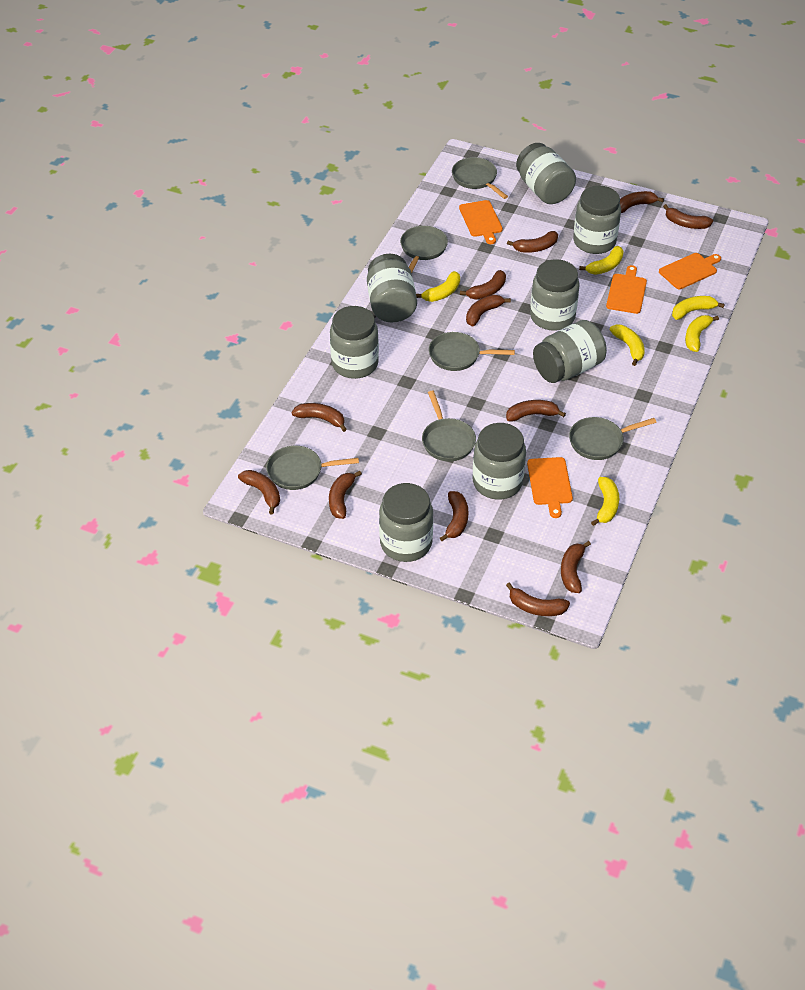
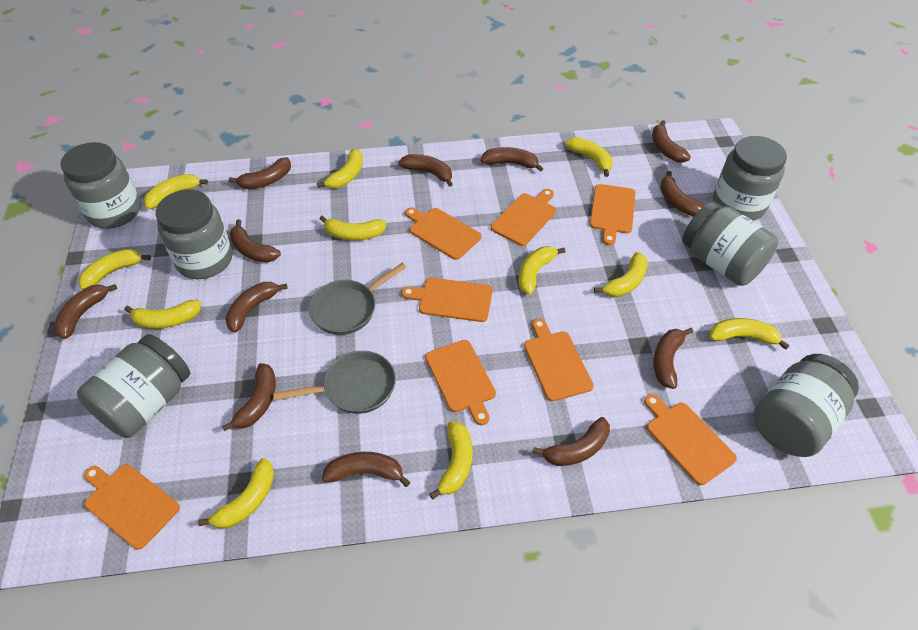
grey jar: [330,306,379,379] [367,254,417,323] [379,483,433,562] [472,423,526,500] [516,143,576,204] [530,259,580,331] [533,320,607,383] [573,186,621,254] = 8 -> [61,142,141,229] [77,334,190,438] [156,190,232,279] [682,201,779,286] [713,136,787,221] [753,354,859,457] = 6
grey pan: [266,446,359,490] [400,226,448,273] [422,391,476,461] [429,332,515,371] [452,157,508,199] [569,417,657,460] = 6 -> [273,351,396,414] [309,263,407,335] = 2
orange cutting board: [459,200,503,244] [527,457,573,518] [606,265,647,314] [659,253,721,289] = 4 -> [84,464,180,550] [401,278,493,322] [405,208,481,260] [425,340,496,425] [491,189,556,246] [524,318,594,401] [590,184,636,245] [644,394,737,485] = 8
yellow banana: [416,271,460,302] [579,246,624,275] [591,477,619,526] [610,324,645,366] [672,296,725,320] [685,315,719,352] = 6 -> [78,249,151,290] [125,300,201,329] [143,174,208,209] [198,458,274,529] [317,149,363,188] [320,216,387,240] [429,421,473,500] [518,246,565,295] [565,137,613,177] [594,252,648,297] [710,318,789,350] = 11

